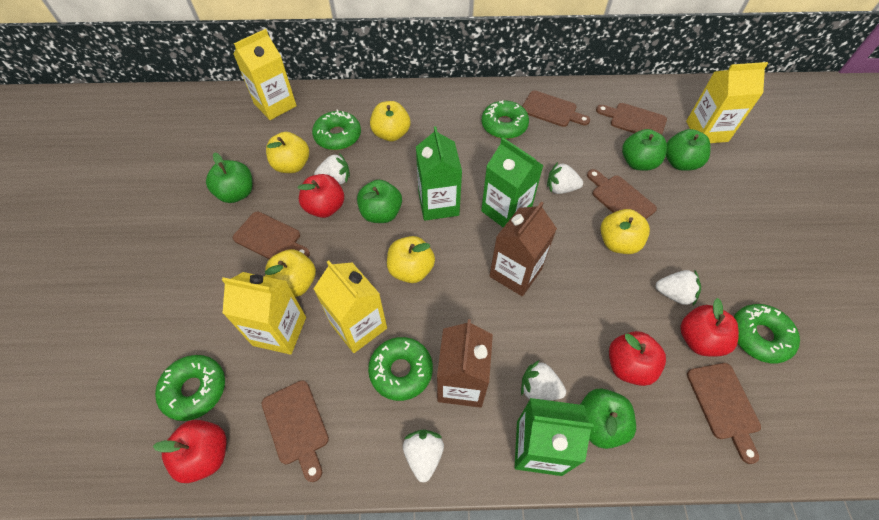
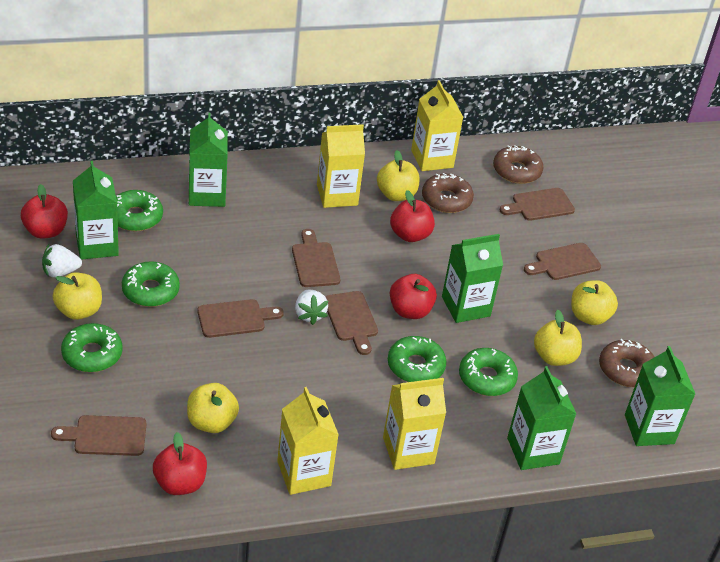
brown carton: [437,319,493,408] [490,202,557,297] = 2 -> none = 0
brown donut: none = 0 -> [422,173,474,213] [493,145,543,184] [599,339,654,387] = 3
green apple: [206,152,253,203] [357,180,402,223] [580,388,636,449] [622,129,667,171] [666,129,711,171] = 5 -> none = 0
green carton: [416,126,462,221] [481,138,544,228] [515,398,594,476] = 3 -> [73,161,119,260] [189,113,228,207] [442,234,503,323] [507,366,576,470] [625,346,695,446] = 5
white strawberry: [314,153,350,184] [403,430,444,482] [521,360,566,401] [547,162,583,194] [655,270,701,306] = 5 -> [42,244,82,277] [295,290,328,325] = 2

